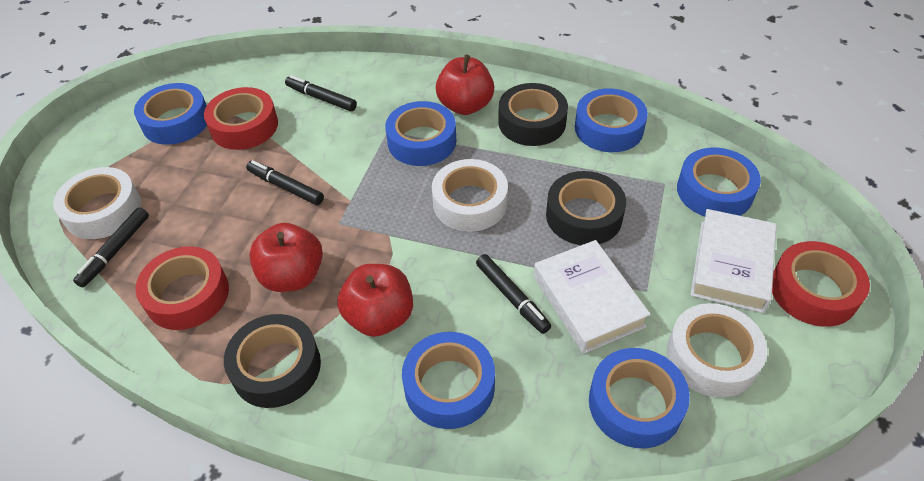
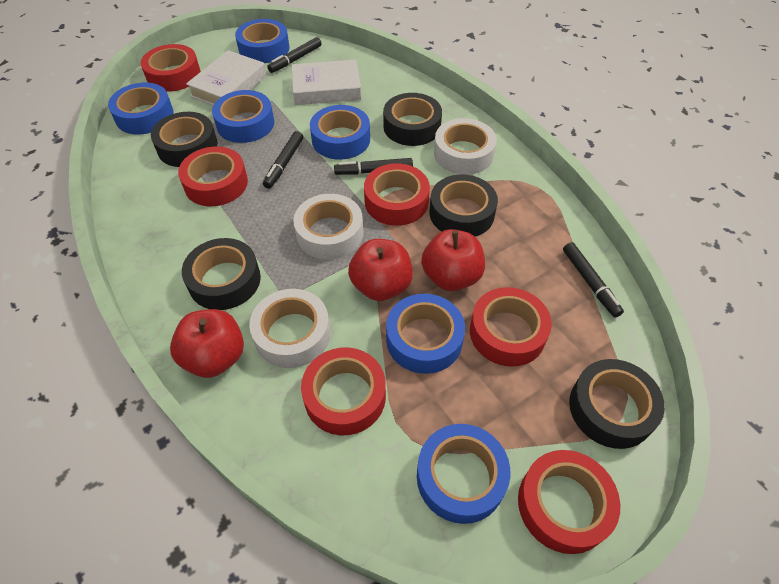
black tape: [224,314,321,408] [498,83,568,146] [546,171,626,245] = 3 -> [151,112,218,167] [182,238,261,310] [383,93,442,146] [430,174,498,236] [569,359,665,449] = 5
red tape: [135,246,229,330] [204,87,278,150] [772,241,870,327] = 3 -> [141,44,201,92] [178,146,248,206] [301,348,386,435] [364,163,430,226] [470,287,552,367] [518,450,620,554] = 6

